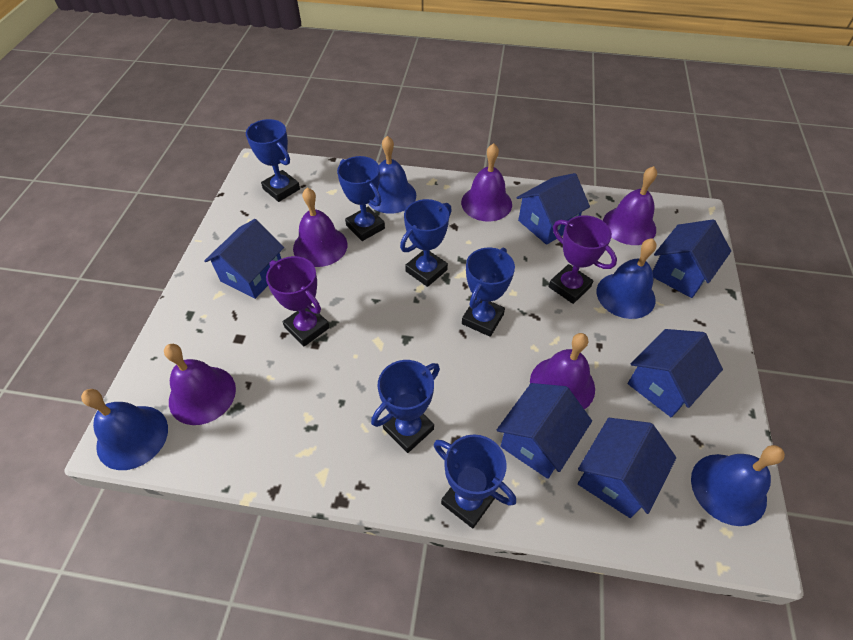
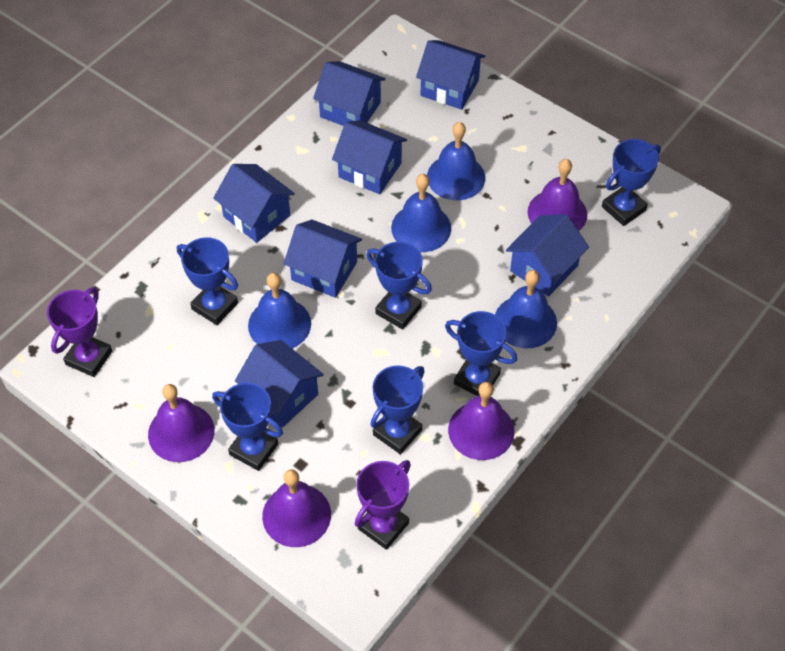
blue house: [204,219,284,299] [497,383,592,479] [517,173,590,245] [578,418,676,518] [628,329,723,417] [652,219,731,298] = 6 -> [213,164,295,243] [235,340,324,428] [283,219,362,298] [313,61,386,126] [332,120,407,194] [416,40,485,110] [506,214,589,296] = 7
purple bell: [164,344,236,425] [293,188,347,267] [461,143,512,222] [530,333,595,410] [603,166,657,245] = 5 -> [148,384,215,462] [262,469,331,547] [448,382,514,460] [527,159,587,231] = 4

